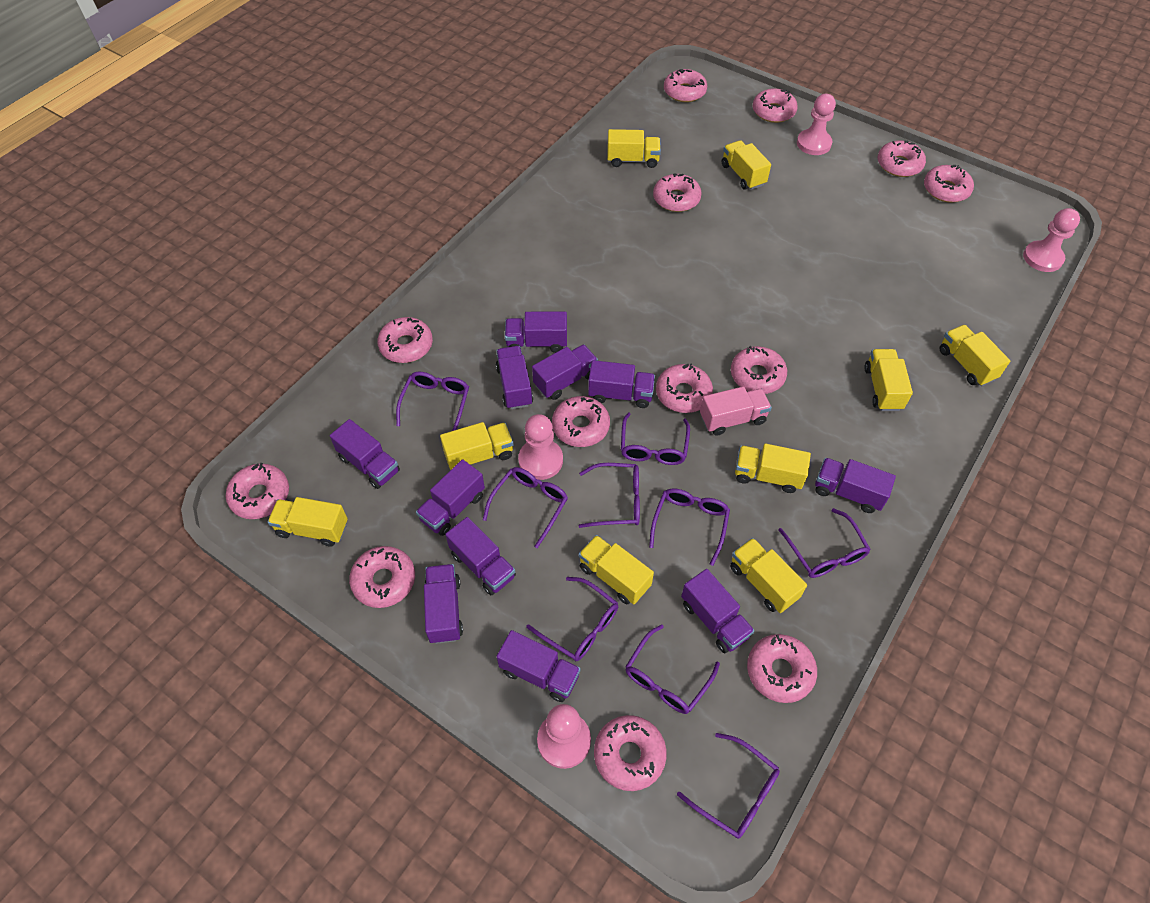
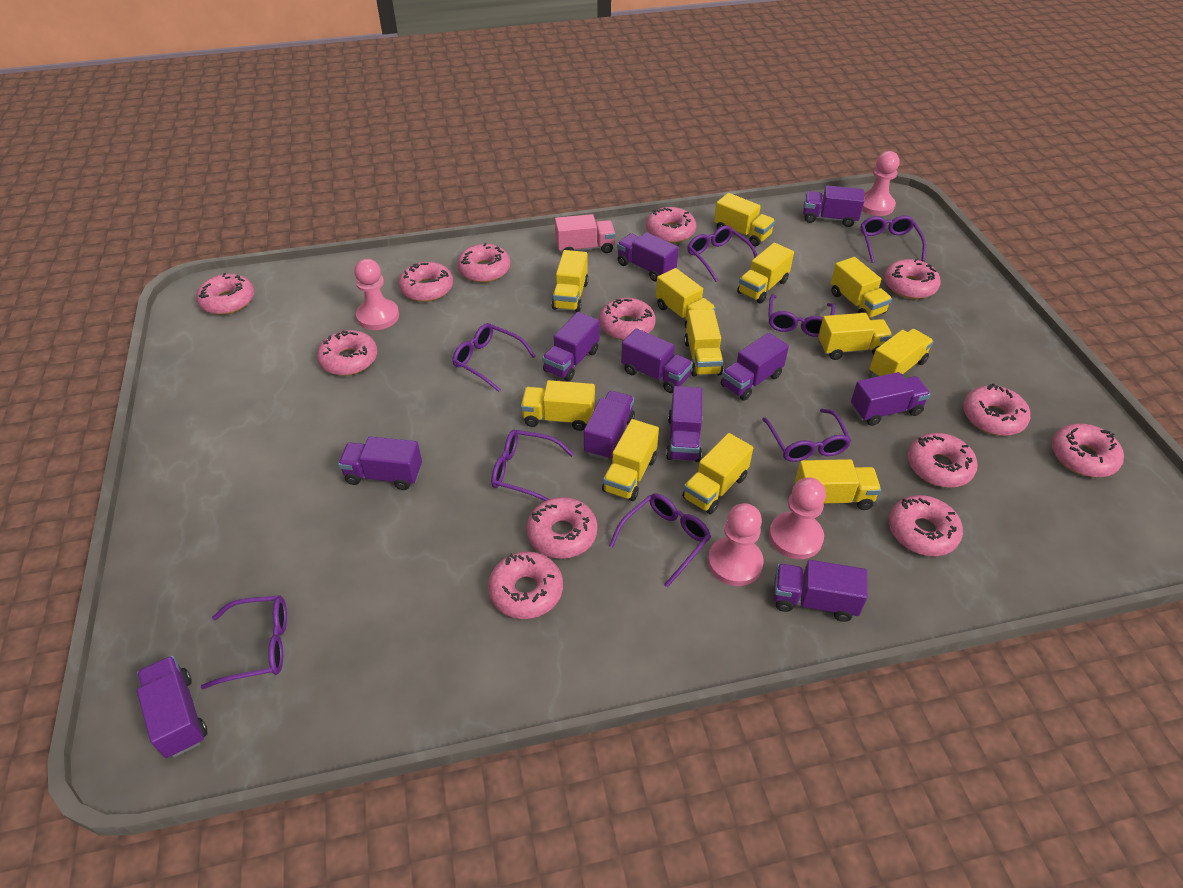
purple glasses: [396,371,469,431] [483,467,568,548] [526,577,618,661] [578,463,640,528] [621,412,690,465] [625,624,720,714] [649,488,730,566] [677,733,780,839] [778,508,871,578] = 9 -> [201,595,287,689] [453,323,535,392] [491,430,574,501] [609,494,711,588] [687,226,757,282] [762,409,851,462] [768,295,835,337] [860,215,926,263] = 8
yellow truck: [268,497,348,547] [440,422,514,470] [579,535,654,604] [607,129,661,168] [722,140,771,190] [730,538,807,613] [735,444,811,493] [864,349,913,411] [939,325,1010,386] = 9 -> [521,380,595,431] [552,250,589,312] [602,419,659,501] [656,268,716,328] [682,433,753,514] [684,309,723,377] [714,193,775,246] [737,243,794,303] [795,459,881,510] [818,313,893,360] [831,257,892,318] [869,329,934,377] = 12

